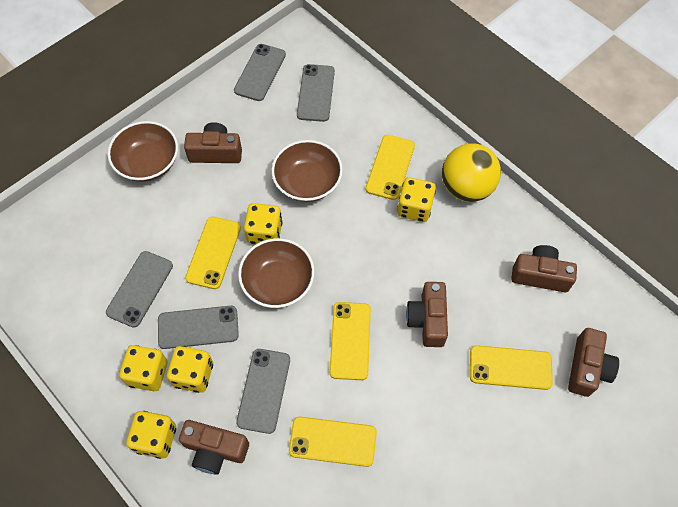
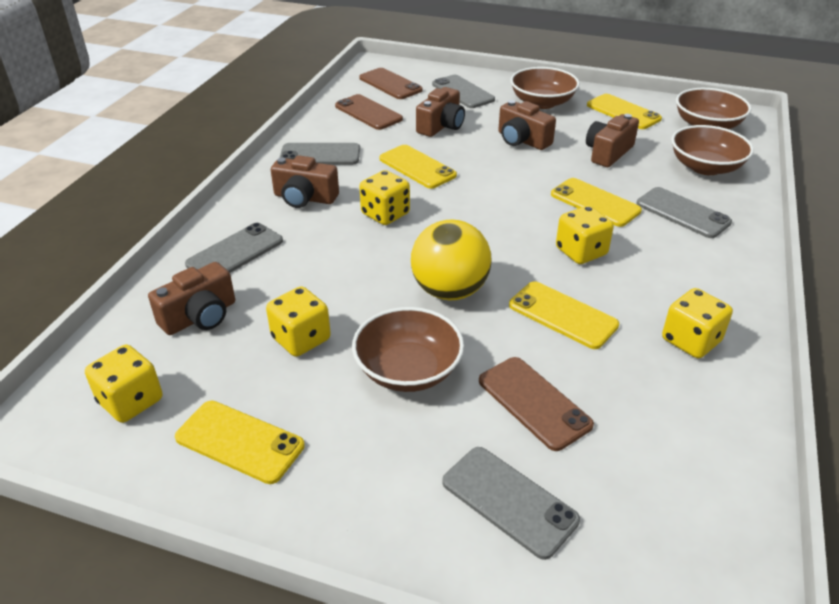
brown bowl: [107,121,178,182] [238,238,315,308] [271,140,343,202] = 3 -> [352,307,464,392] [510,67,580,109] [671,125,754,175] [676,88,751,129] = 4
brown phone: none = 0 -> [335,94,403,130] [359,68,423,99] [479,357,594,451] = 3

